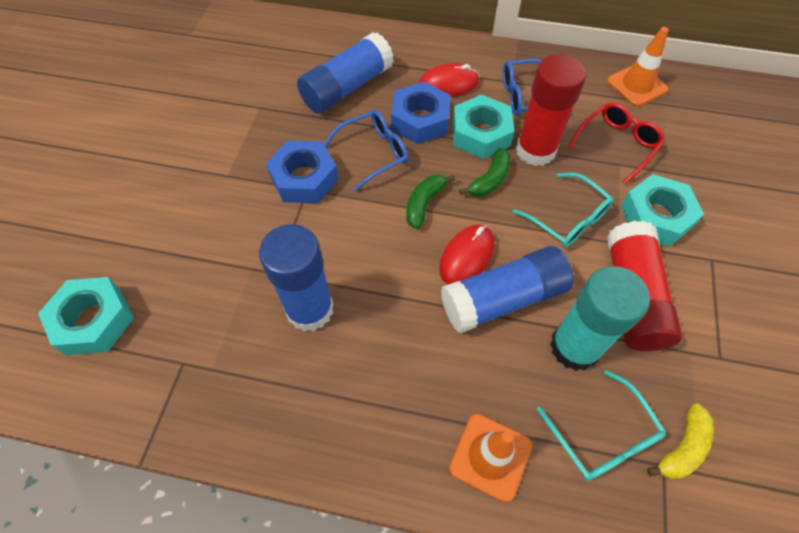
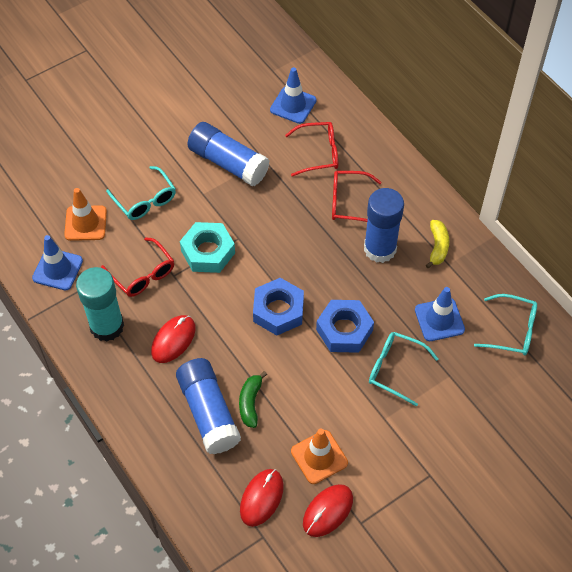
blue glasses: [324,110,408,191] [503,59,572,116] = 2 -> none = 0
blue traffic cone: none = 0 -> [32,235,83,290] [270,67,317,124] [415,287,465,341] = 3
green banana: [406,175,455,229] [459,148,511,197] = 2 -> [239,371,267,428] = 1
red glasses: [568,102,665,185] = 1 -> [101,237,174,297] [285,122,338,177] [332,171,381,222] = 3
red glue stick: [516,54,586,166] [607,221,682,351] = 2 -> none = 0
red mouse: [419,63,480,97] [439,225,495,284] = 2 -> [151,315,196,363] [240,469,284,527] [303,484,353,537] = 3
turquoise glasses: [513,173,614,248] [537,370,666,481] = 2 -> [106,166,176,220] [369,332,438,406] [474,294,537,355] = 3
turquoise nut: [38,277,134,355] [452,95,515,159] [620,174,704,247] = 3 -> [180,222,235,273] = 1

